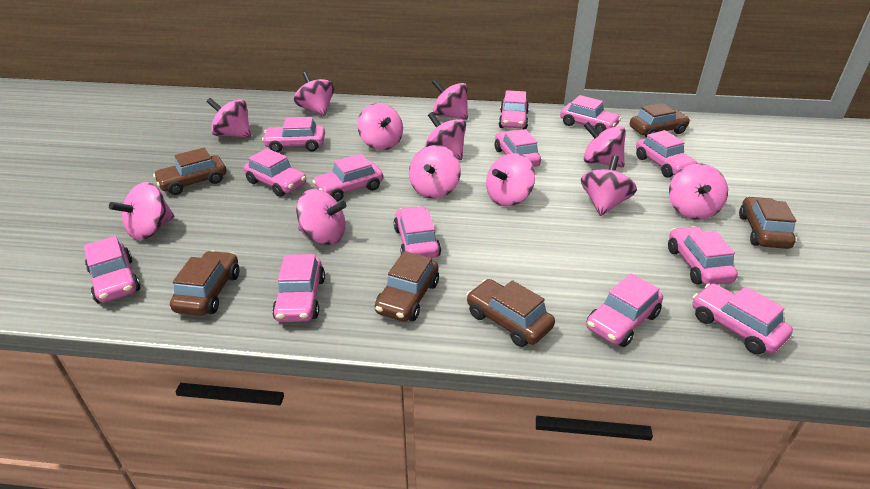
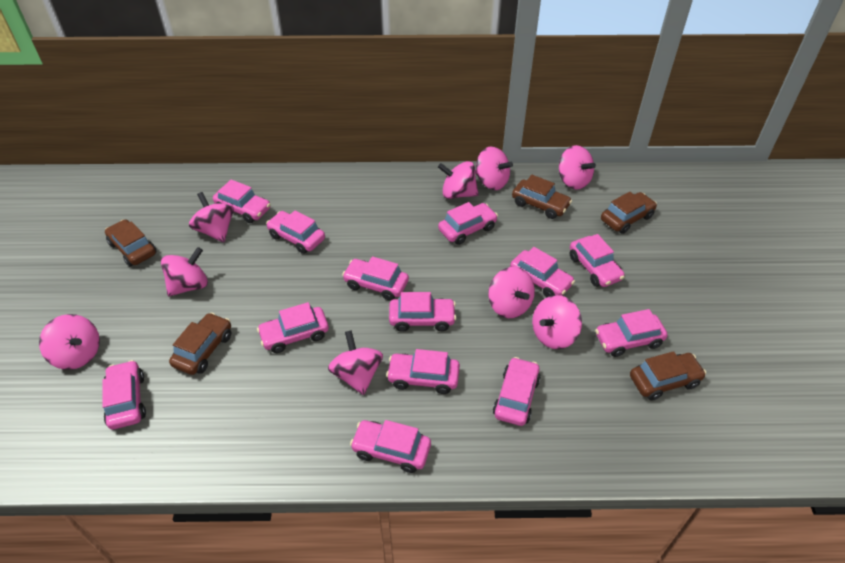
brown car: [153,148,226,195] [170,251,239,316] [375,251,439,322] [466,279,555,347] [630,103,690,137] [739,197,796,249] = 6 -> [105,219,157,267] [169,313,231,375] [512,175,572,219] [601,192,657,234] [630,351,706,401] = 5
pink spinning top: [109,182,174,240] [207,98,251,137] [294,72,335,116] [296,189,347,245] [357,103,403,150] [409,145,461,199] [425,112,466,160] [432,79,468,120] [486,153,535,207] [581,155,637,216] [584,122,626,167] [669,164,728,220] = 12 -> [39,314,100,370] [161,247,208,296] [189,192,234,242] [328,330,383,395] [438,161,479,199] [475,146,513,190] [488,267,535,318] [532,295,582,349] [559,145,596,190] = 9

